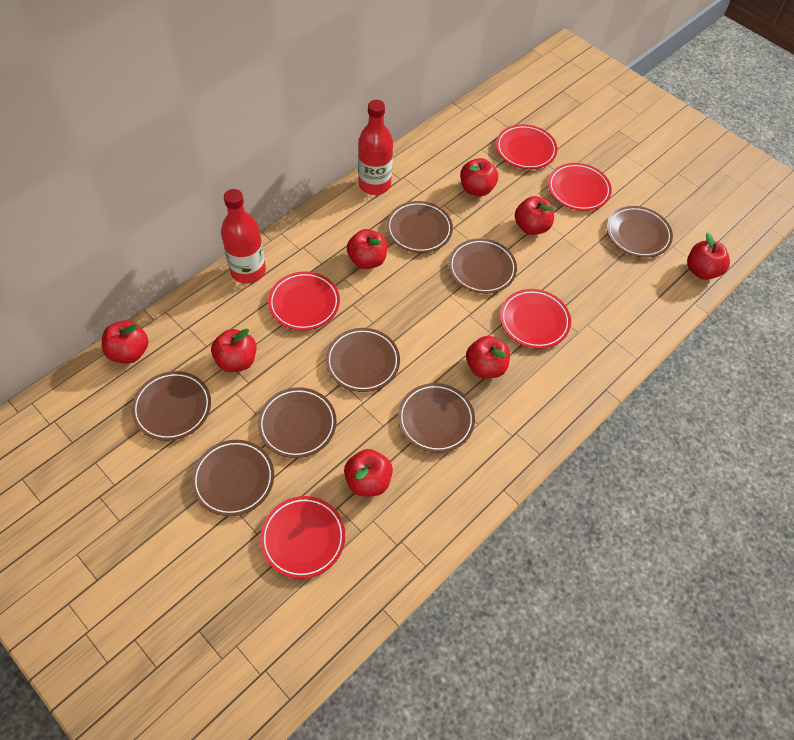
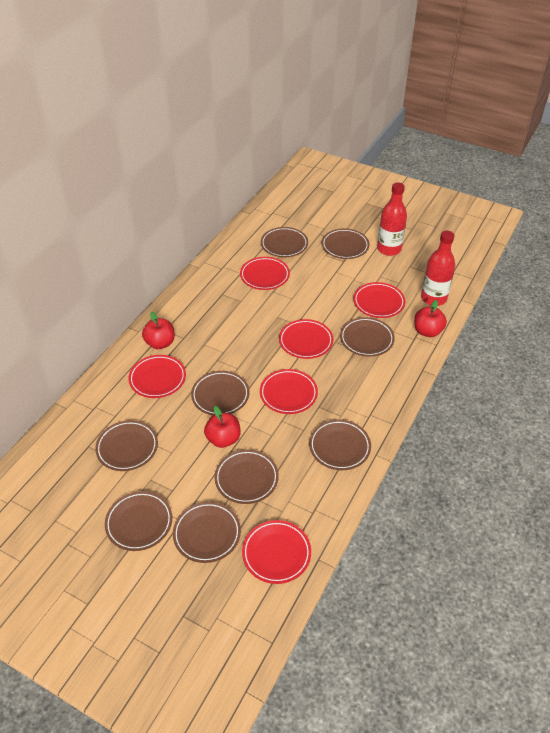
brown plate: [131,371,211,441] [191,440,274,516] [258,387,337,458] [326,328,400,392] [386,201,453,253] [398,383,475,453] [449,239,517,294] [607,206,673,258] = 8 -> [95,420,158,471] [105,491,172,551] [173,502,241,563] [191,371,249,415] [215,450,279,504] [261,227,308,257] [309,419,371,470] [321,228,369,259] [340,317,395,357] = 9
red apple: [102,320,148,364] [211,329,256,372] [344,449,393,496] [347,229,387,269] [460,158,498,196] [466,336,510,379] [515,196,554,235] [687,232,730,280] = 8 -> [142,312,175,349] [204,406,240,448] [414,300,447,337] = 3
red plate: [260,496,345,579] [268,272,340,331] [496,124,557,169] [500,289,571,349] [548,163,612,211] = 5 -> [128,355,186,398] [240,257,290,290] [242,520,311,584] [260,369,318,414] [279,319,333,359] [353,282,405,318] = 6

